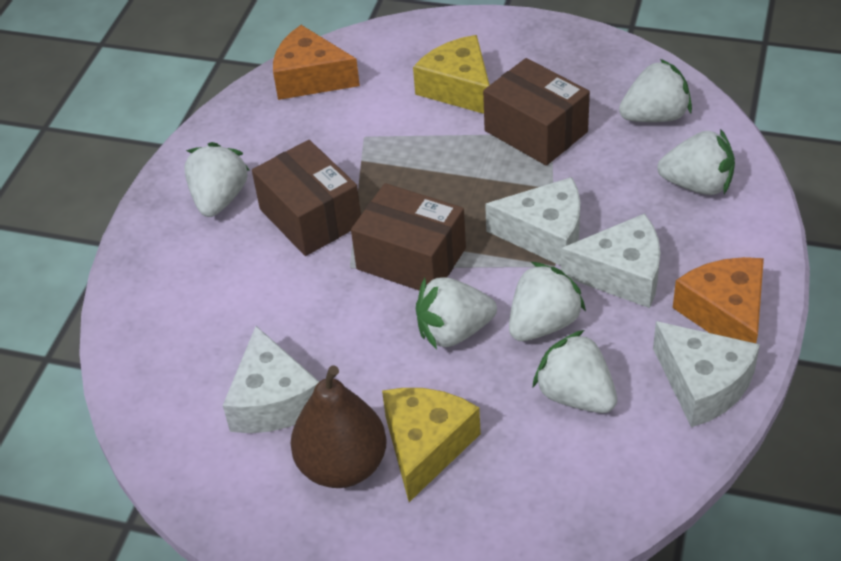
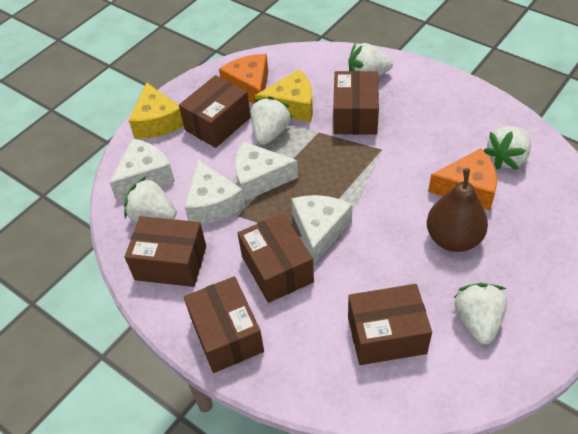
brown box: [252,140,361,256] [351,183,466,291] [483,58,590,166] = 3 -> [125,216,206,287] [179,75,251,148] [184,276,264,373] [237,213,314,303] [333,71,379,135] [348,284,432,365] = 6
white strawberry: [184,142,250,217] [416,277,497,350] [509,262,586,341] [533,330,617,413] [619,59,692,122] [657,129,735,195] = 6 -> [124,177,177,222] [251,96,292,145] [348,43,393,77] [454,283,508,345] [483,126,531,170] = 5

